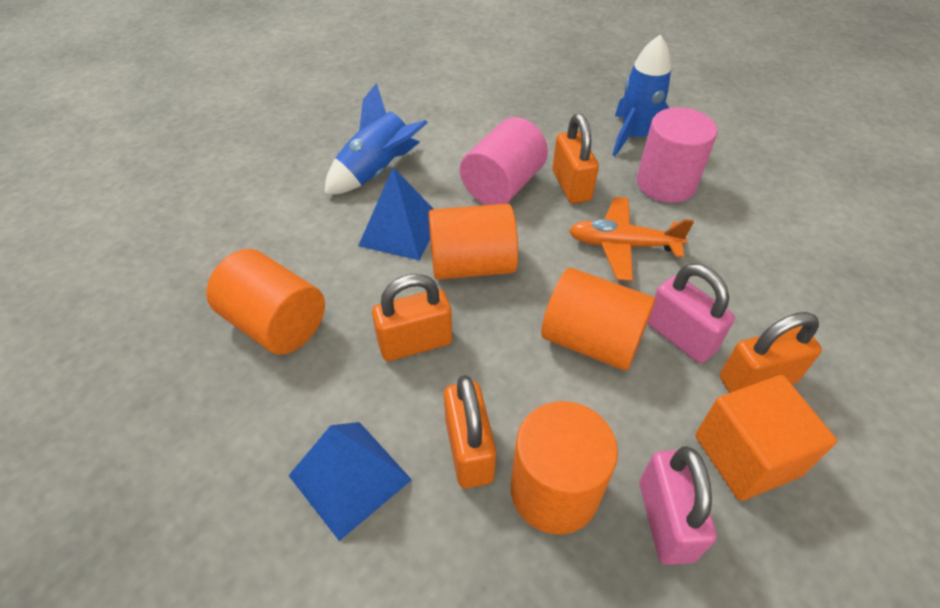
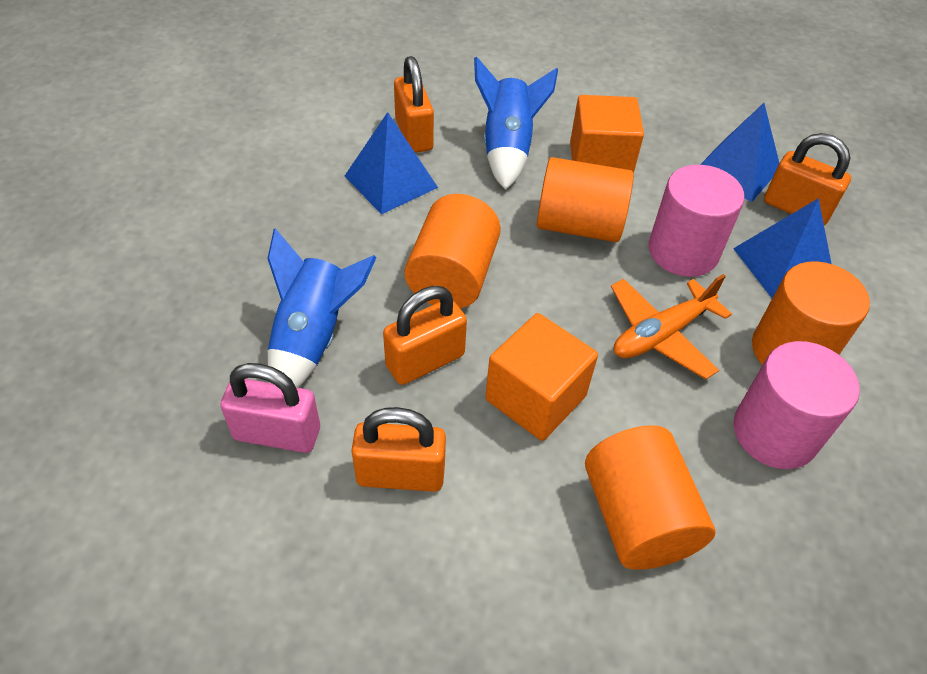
blue pyramid: [288,422,412,541] [358,167,433,261] = 2 -> [345,112,438,215] [700,103,779,202] [733,198,831,298] = 3
orange cube: [695,375,837,501] = 1 -> [485,313,598,441] [570,95,644,174] = 2
pink padlock: [640,446,717,565] [647,263,735,363] = 2 -> [220,363,320,453] = 1

